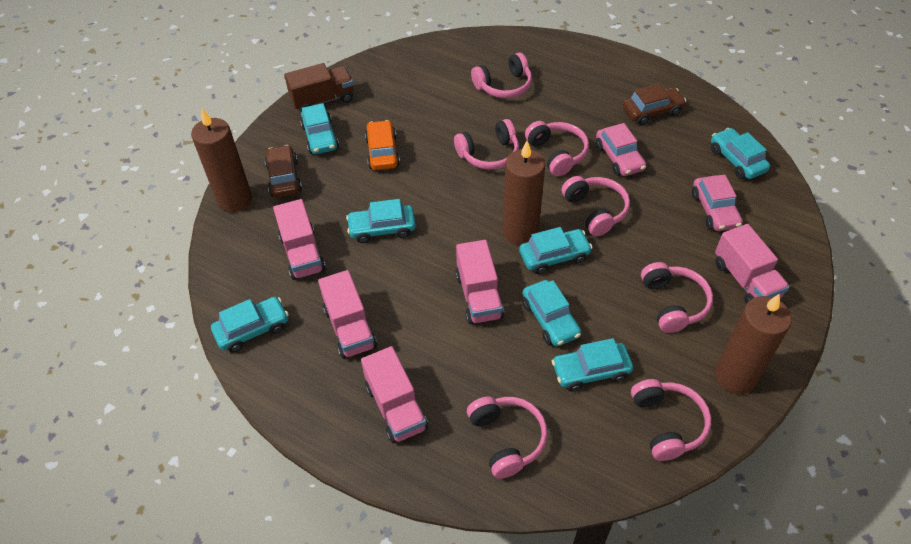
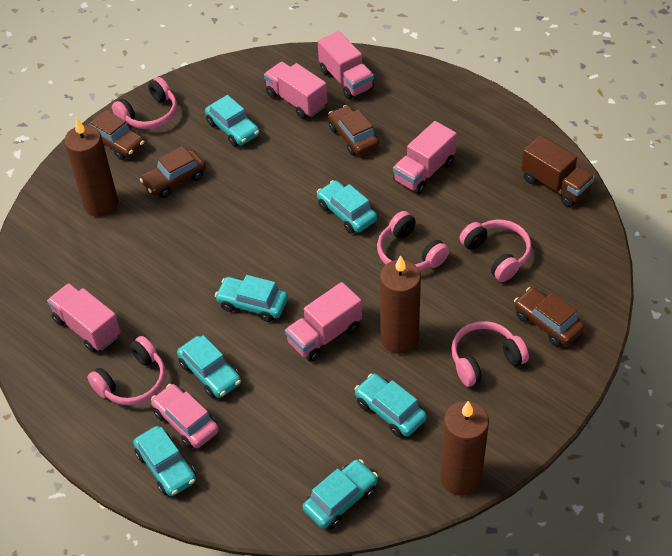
brown car: [265,145,302,198] [623,84,686,125] = 2 -> [87,110,145,160] [140,146,206,198] [328,105,379,156] [514,287,584,347] = 4
orange car: [365,120,400,170] = 1 -> none = 0
pink car: [596,123,646,176] [692,175,743,231] = 2 -> [151,384,219,449] = 1
pink headphones: [454,119,519,170] [467,396,548,479] [471,53,532,98] [525,121,589,176] [561,176,630,236] [631,379,711,461] [641,262,713,333] = 7 -> [87,336,165,406] [112,77,177,129] [377,211,449,271] [451,321,529,387] [459,220,532,282] = 5

